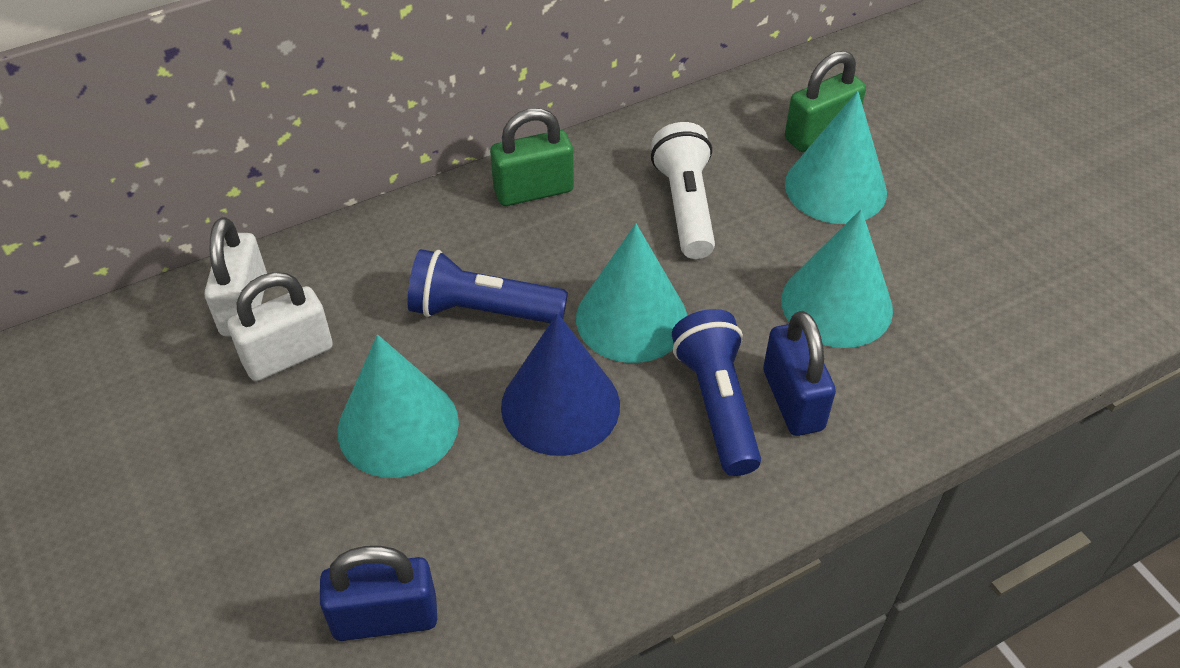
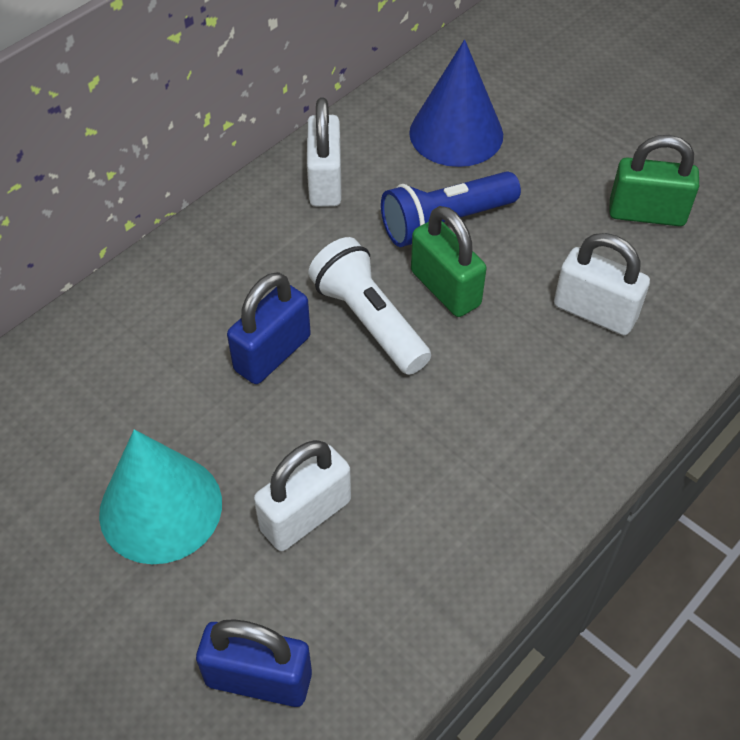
blue flashlight: [408,249,568,323] [672,309,761,476] = 2 -> [381,171,521,247] = 1
turquoise cone: [337,335,459,478] [576,224,687,363] [781,209,893,348] [785,91,887,224] = 4 -> [99,429,222,564] = 1
white padlock: [205,217,267,336] [227,272,333,381] = 2 -> [254,440,351,551] [307,98,342,207] [554,233,650,335] = 3

